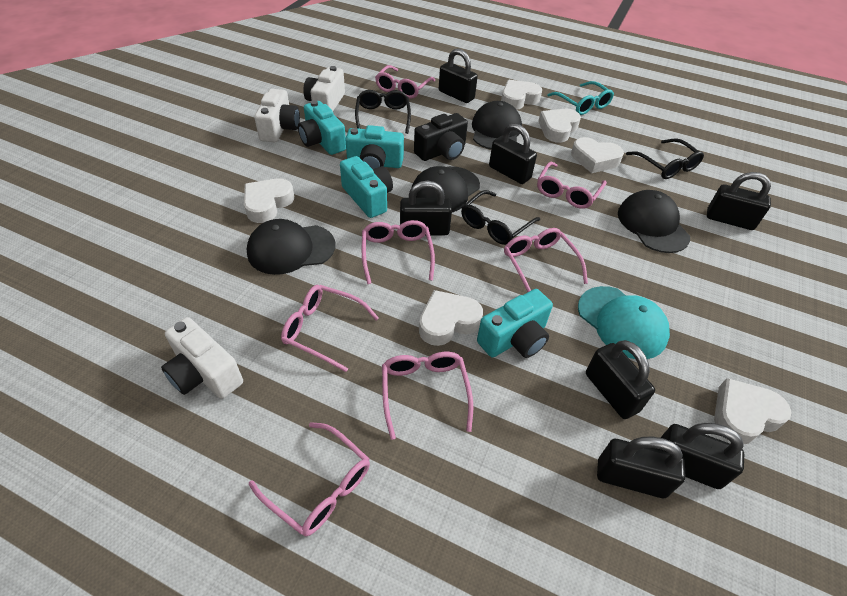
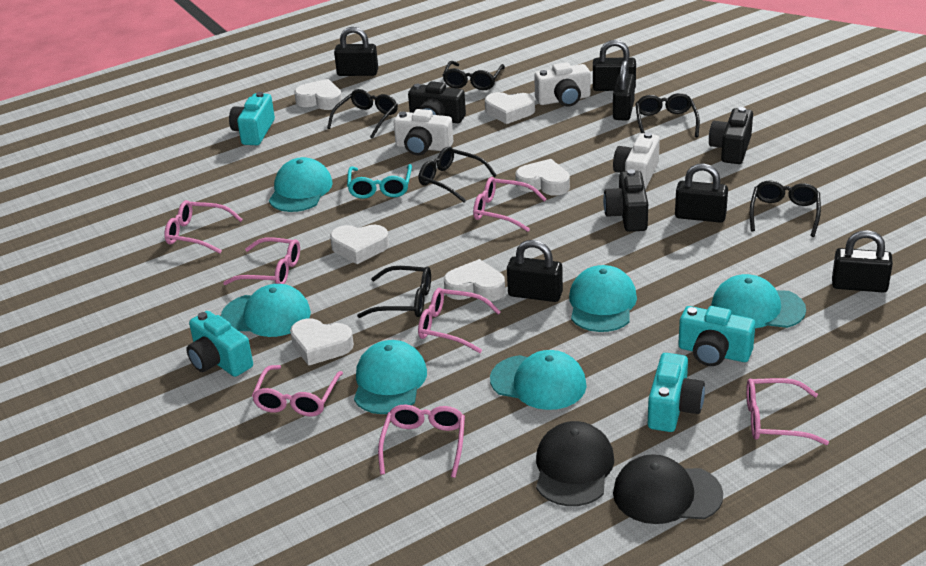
black camera: [414,113,468,161] = 1 -> [408,81,466,123] [603,169,648,232] [709,107,753,164] = 3
black cap: [247,219,335,275] [412,166,480,212] [472,101,522,149] [618,190,690,253] = 4 -> [536,421,614,506] [613,454,723,524] = 2
black glasses: [355,90,411,134] [461,190,540,245] [626,138,704,179] = 3 -> [327,89,398,139] [357,266,431,318] [419,147,497,203] [443,61,505,90] [635,93,700,137] [750,181,821,237] = 6
black padlock: [400,181,452,235] [439,49,478,103] [489,123,537,184] [586,340,655,419] [597,437,685,498] [655,423,744,489] [707,172,771,230] = 7 -> [334,27,378,76] [507,240,563,302] [593,40,636,91] [613,60,635,121] [675,163,728,223] [832,230,893,292] = 6
turquoise cap: [578,286,670,359] = 1 -> [221,284,311,337] [269,157,333,212] [354,340,427,414] [490,350,587,410] [569,265,637,332] [711,274,806,328] = 6

